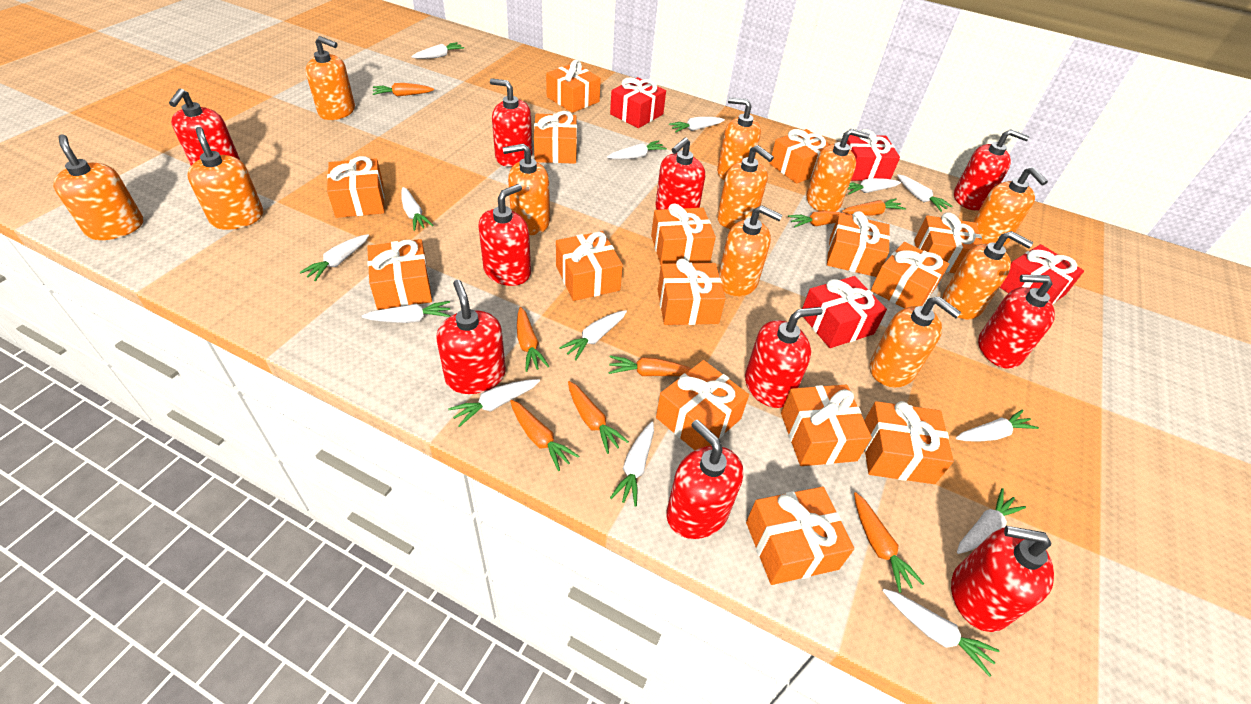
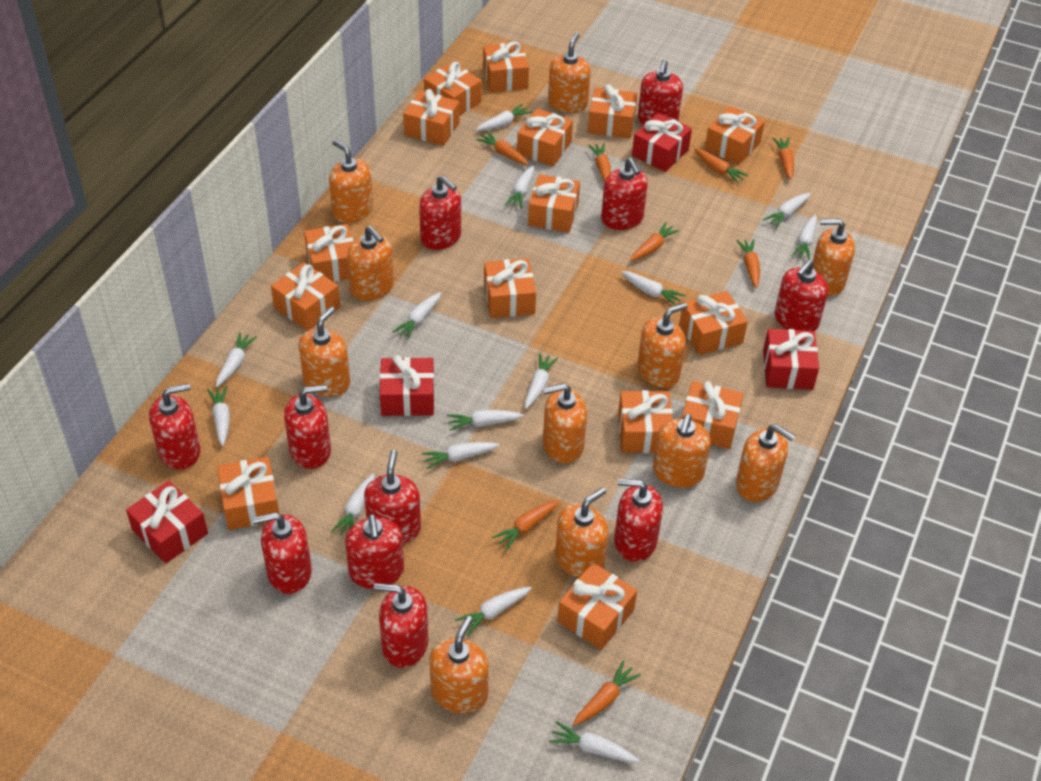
red soap dispenser: [169,88,240,165] [436,280,506,394] [478,184,531,286] [490,78,532,167] [656,137,705,210] [666,419,743,539] [745,307,823,408] [951,526,1054,632] [954,129,1029,211] [978,274,1055,369] = 10 -> [149,384,201,469] [252,512,312,594] [284,385,331,469] [345,514,404,589] [364,450,421,543] [374,583,429,668] [419,175,461,250] [601,158,648,230] [614,479,663,562] [638,60,683,125] [775,260,828,331] = 11

